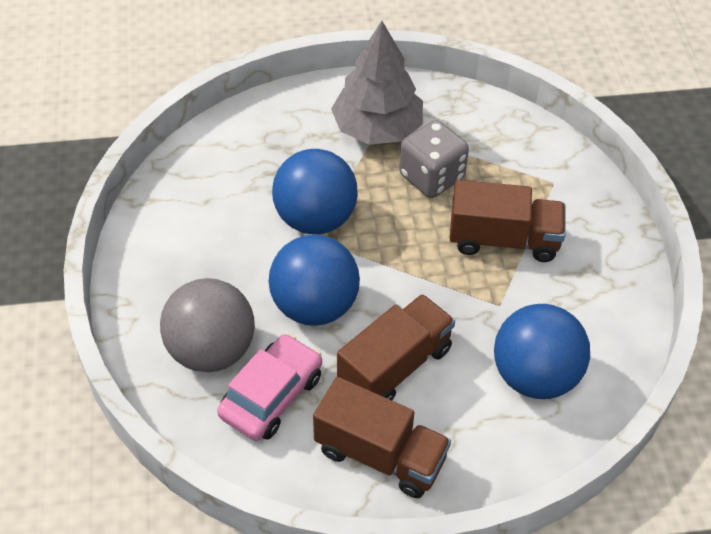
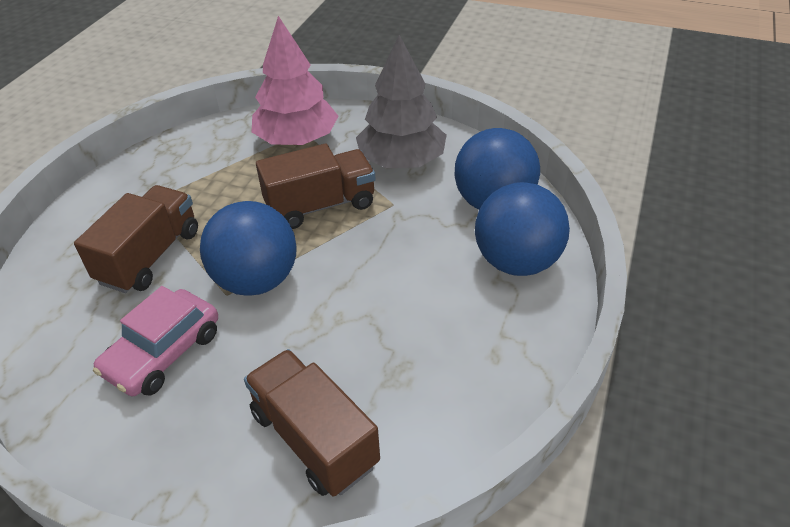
grey ball: [160,278,255,372] = 1 -> none = 0
grey dice: [399,120,469,198] = 1 -> none = 0
pink tree: none = 0 -> [252,16,338,145] = 1

